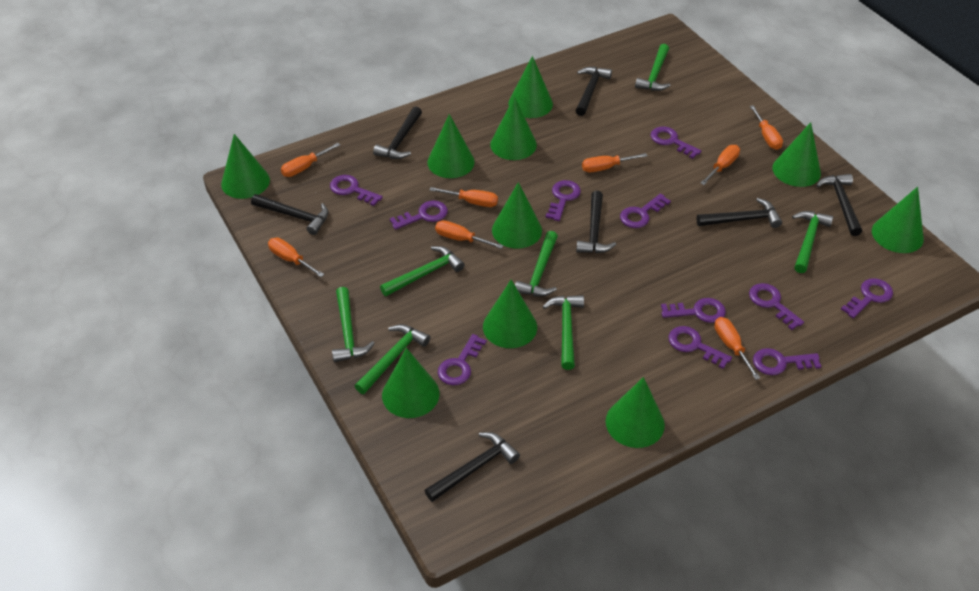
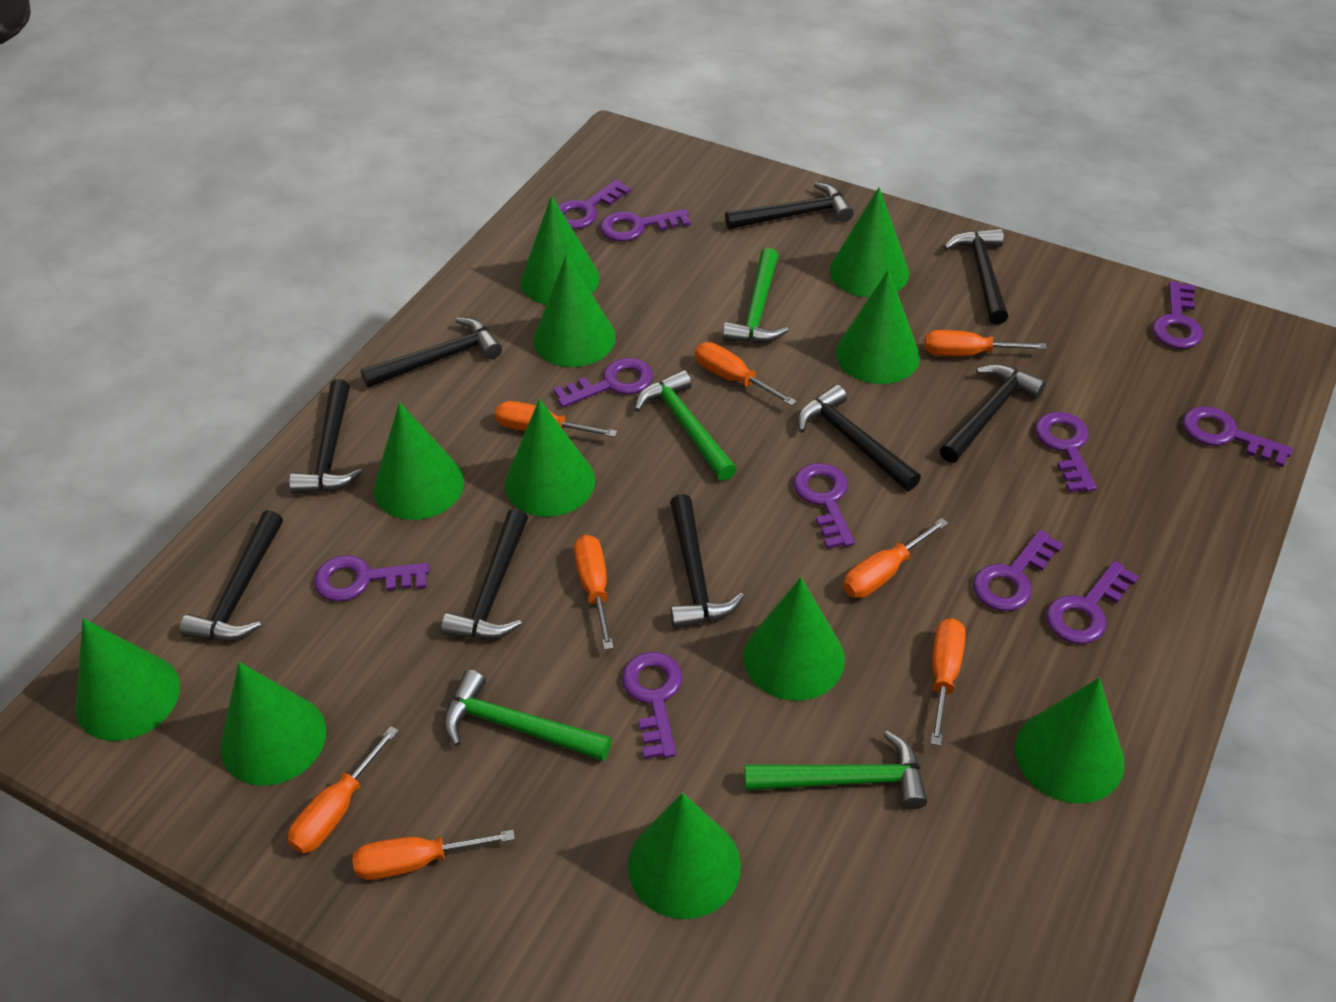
black hammer: [251,194,328,235] [373,106,422,159] [425,432,520,502] [575,67,612,116] [576,191,616,253] [696,198,782,228] [816,174,862,236] = 7 -> [179,510,283,641] [289,379,363,494] [361,317,502,388] [441,509,528,639] [670,494,744,629] [725,182,854,229] [797,385,921,491] [940,364,1046,463] [944,228,1008,324] = 9
green cone: [221,134,270,199] [382,348,440,418] [427,114,475,178] [483,280,537,348] [490,96,537,160] [492,182,542,249] [508,56,553,118] [606,377,665,448] [773,122,821,187] [872,187,924,253] = 10 -> [75,618,180,741] [220,662,326,786] [374,402,464,520] [505,399,595,517] [521,196,599,305] [534,254,616,367] [628,793,741,919] [744,577,845,701] [830,187,909,298] [836,270,920,384] [1015,678,1125,804] = 11
green hammer: [332,287,375,362] [355,324,430,394] [380,246,465,296] [515,231,558,296] [542,295,584,370] [635,44,671,91] [792,211,833,273] = 7 -> [444,670,612,762] [634,370,736,481] [722,248,789,344] [744,731,927,810] = 4

